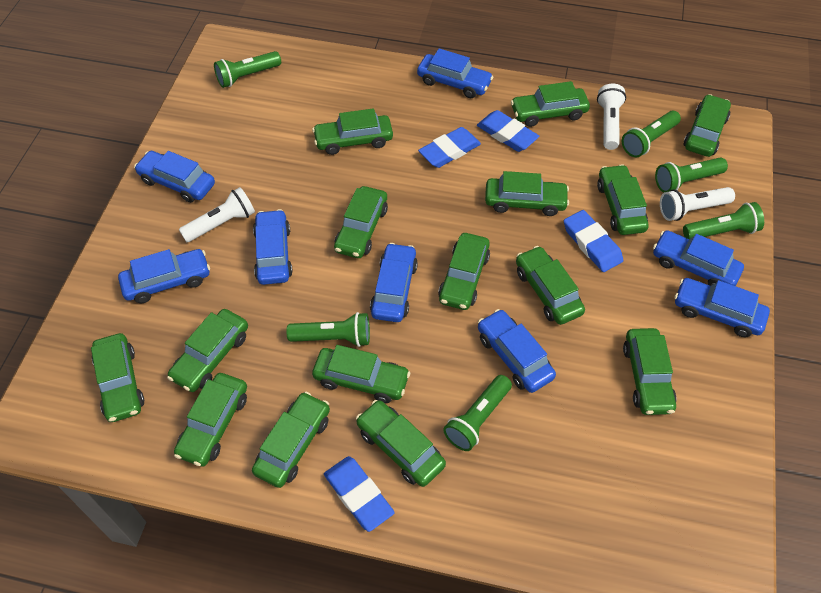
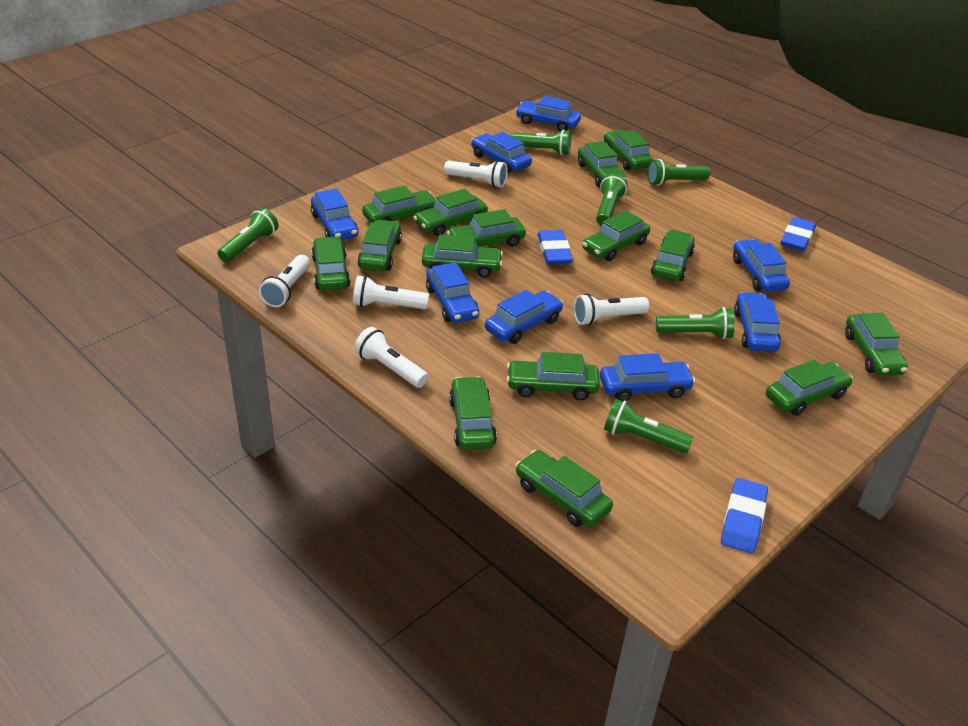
blue eraser: [324,456,395,532] [418,127,481,168] [477,110,539,152] [564,210,623,272] = 4 -> [538,230,573,264] [721,478,768,554] [781,217,816,251] = 3
white flashlight: [179,187,255,242] [597,84,626,150] [660,187,735,221] = 3 -> [259,255,310,307] [353,276,430,309] [354,327,428,388] [444,161,508,188] [574,294,649,326] = 5

